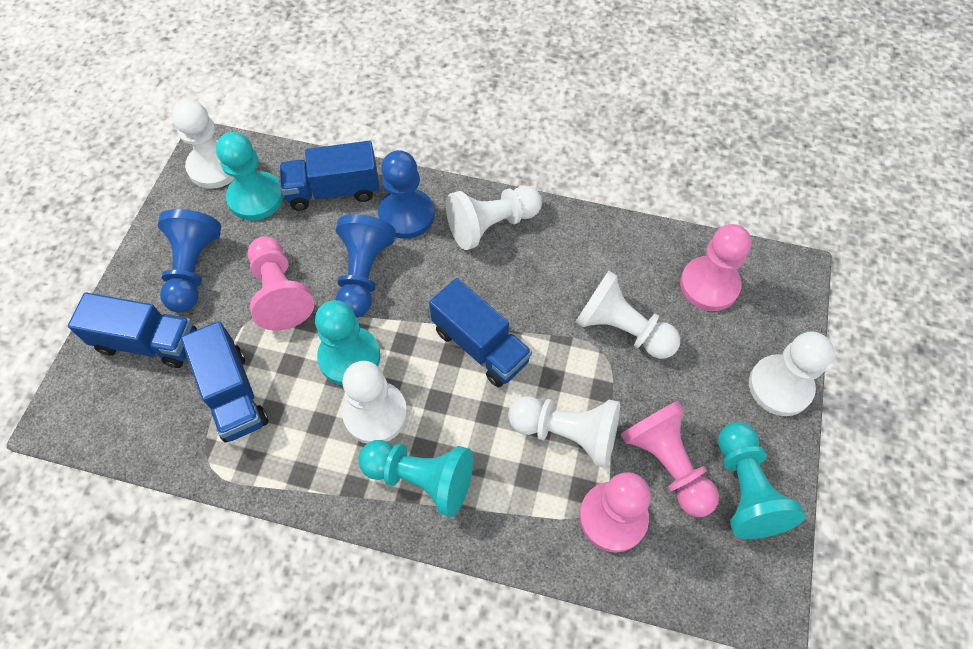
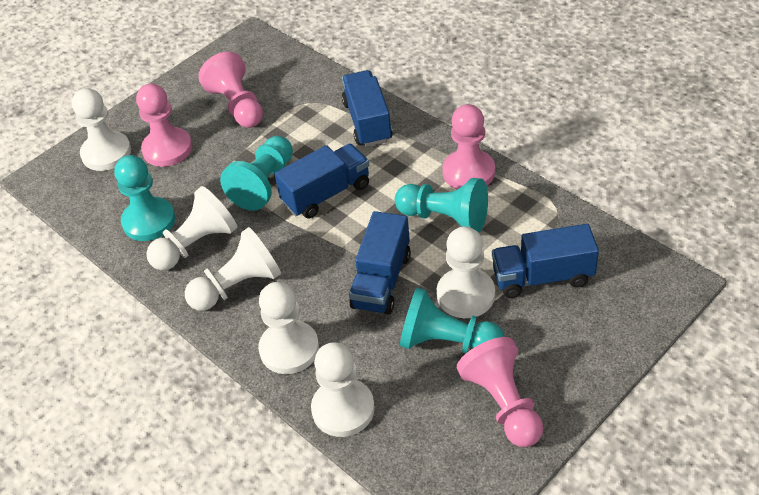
blue pawn: [158,209,221,313] [336,214,396,318] [378,150,434,239] = 3 -> none = 0

